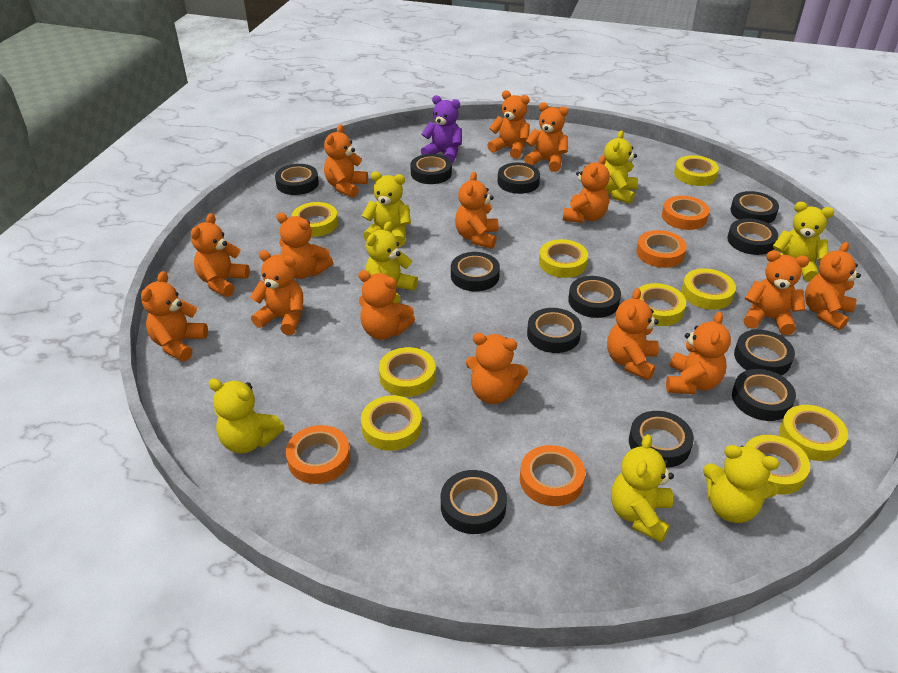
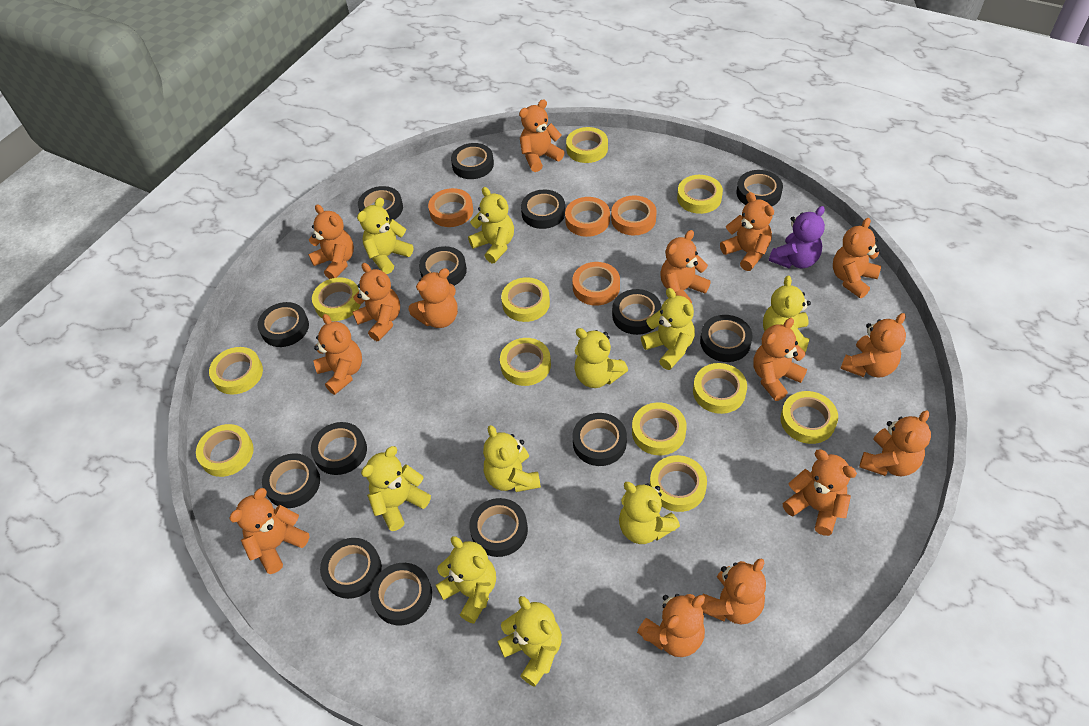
black tape: [275,164,319,195] [410,154,452,184] [441,470,507,534] [451,252,500,291] [498,162,540,194] [527,308,582,353] [568,276,621,318] [629,411,694,468] [727,218,778,255] [730,191,779,224] [732,369,796,421] [734,330,795,375] = 12 -> [258,302,309,347] [262,453,320,508] [311,422,367,475] [320,538,382,599] [358,186,403,222] [370,563,432,625] [419,246,467,286] [451,143,494,179] [469,498,528,557] [521,190,565,229] [572,413,627,466] [612,289,662,335] [700,315,753,362] [736,170,783,206] = 14
yellow tape: [292,202,338,237] [361,395,422,451] [379,347,435,397] [539,239,588,278] [639,283,686,326] [674,155,719,186] [682,268,736,310] [745,435,810,495] [779,405,848,461] = 9 -> [196,424,254,477] [209,347,263,395] [312,277,361,321] [500,338,551,386] [501,277,550,322] [566,127,608,163] [632,403,687,455] [650,455,707,512] [677,175,723,214] [693,363,747,414] [780,391,838,444] = 11
yellow teddy bear: [208,379,285,453] [362,172,411,247] [365,221,418,303] [604,130,638,204] [611,434,674,543] [703,445,779,523] [772,202,834,282] = 7 -> [357,197,413,274] [361,446,431,531] [436,536,496,624] [468,187,514,264] [483,425,541,492] [497,596,562,687] [574,328,628,388] [619,482,680,544] [641,288,695,370] [763,276,811,353] = 10

